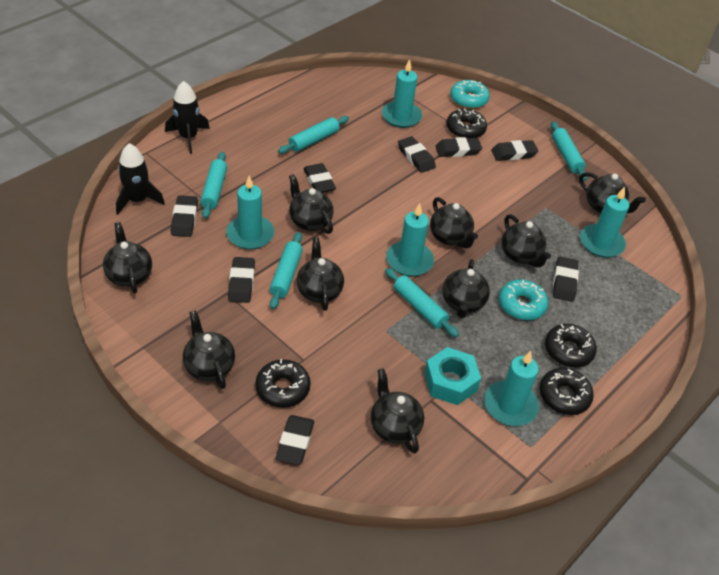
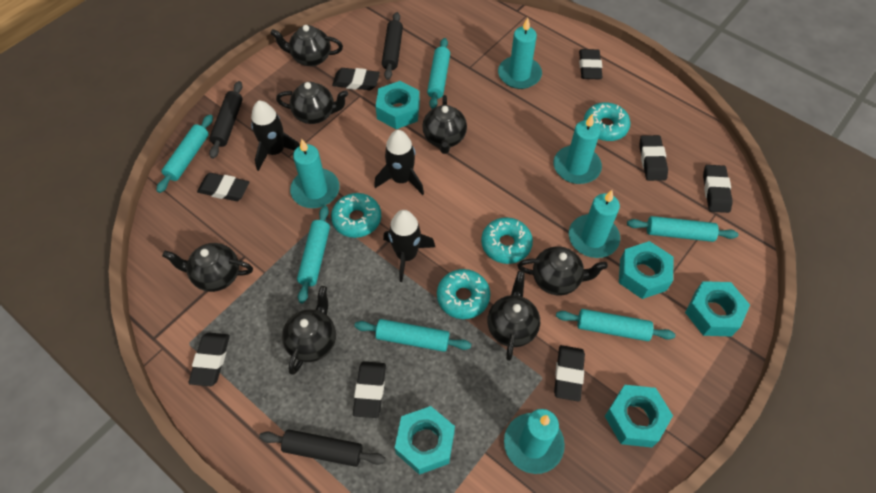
black donut: [255,359,311,408] [446,109,487,138] [539,368,594,415] [545,324,597,367] = 4 -> none = 0
black rocket: [116,143,165,215] [165,81,210,154] = 2 -> [251,101,300,171] [374,130,424,195] [383,210,435,282] = 3
black rolling pin: none = 0 -> [209,81,243,159] [259,429,386,467] [382,12,403,80] = 3
black teapot: [103,222,152,293] [183,310,235,389] [289,174,334,234] [297,238,344,311] [371,368,424,454] [430,197,478,249] [442,259,490,318] [501,214,551,268] [579,172,646,214] = 9 -> [162,243,253,292] [270,25,343,66] [276,82,348,124] [282,286,336,375] [422,95,467,154] [487,271,540,361] [517,247,608,295] = 7
turquoise donut: [450,80,490,109] [499,279,548,320] = 2 -> [331,193,381,238] [437,269,490,319] [481,217,533,264] [584,102,630,141] = 4
turquoise nut: [424,347,481,405] = 1 -> [375,81,420,129] [395,406,455,475] [605,385,673,448] [619,241,674,299] [685,281,750,337] = 5
turquoise rolling pin: [200,152,227,219] [270,232,303,309] [278,116,349,154] [385,268,459,337] [551,121,587,181] = 5 -> [156,115,213,193] [297,206,330,303] [354,319,471,352] [427,38,450,109] [556,309,675,341] [627,216,738,242] = 6

